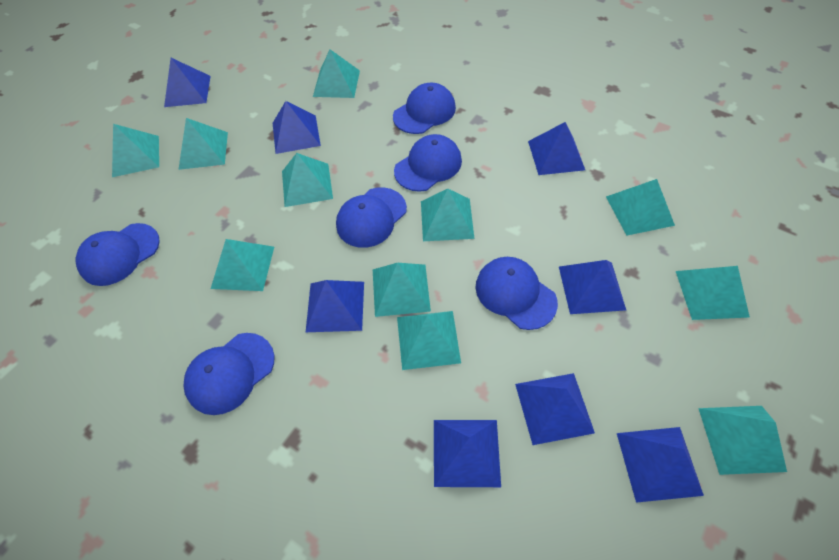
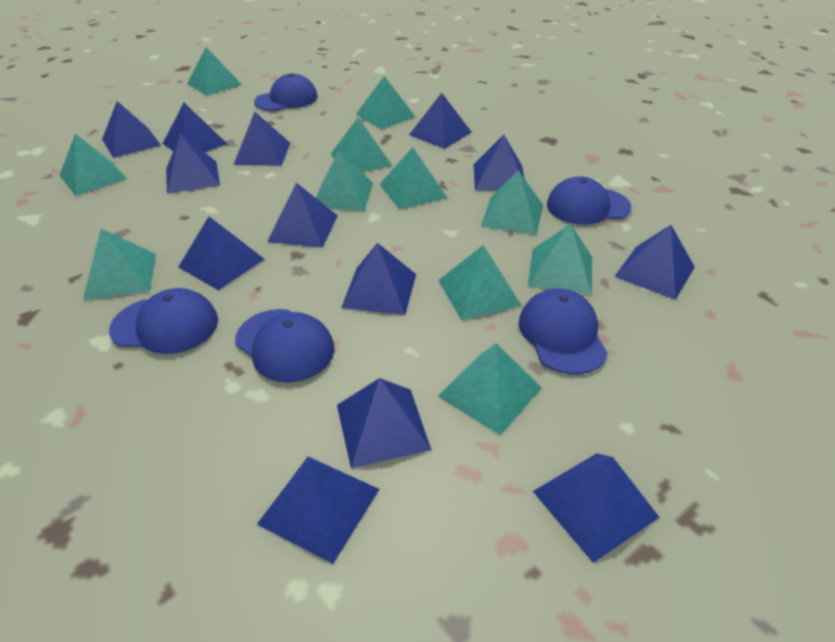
blue cap: [76,223,160,286] [184,333,275,415] [336,187,407,248] [393,83,456,134] [394,134,462,192] [476,257,558,330] = 6 -> [109,288,218,354] [235,309,335,383] [254,73,318,111] [519,288,608,375] [547,176,632,225] = 5
blue pyramid: [164,58,211,107] [273,101,321,154] [306,280,364,332] [434,420,501,487] [515,373,595,445] [528,122,585,175] [559,260,626,314] [617,427,704,503] = 8 -> [102,101,161,158] [163,103,227,152] [166,134,220,194] [179,216,265,290] [234,112,290,166] [257,456,380,564] [267,183,338,248] [337,378,431,468] [341,243,416,315] [409,93,472,149] [474,134,524,191] [533,453,660,563] [614,225,695,300] = 13

